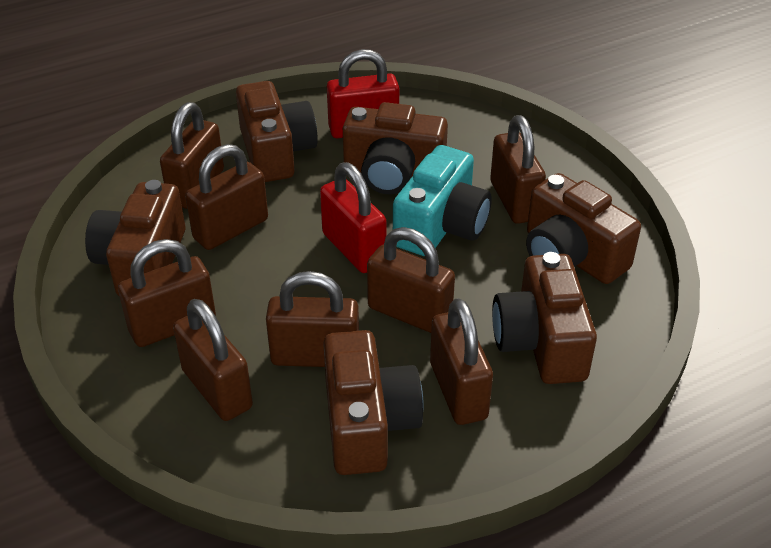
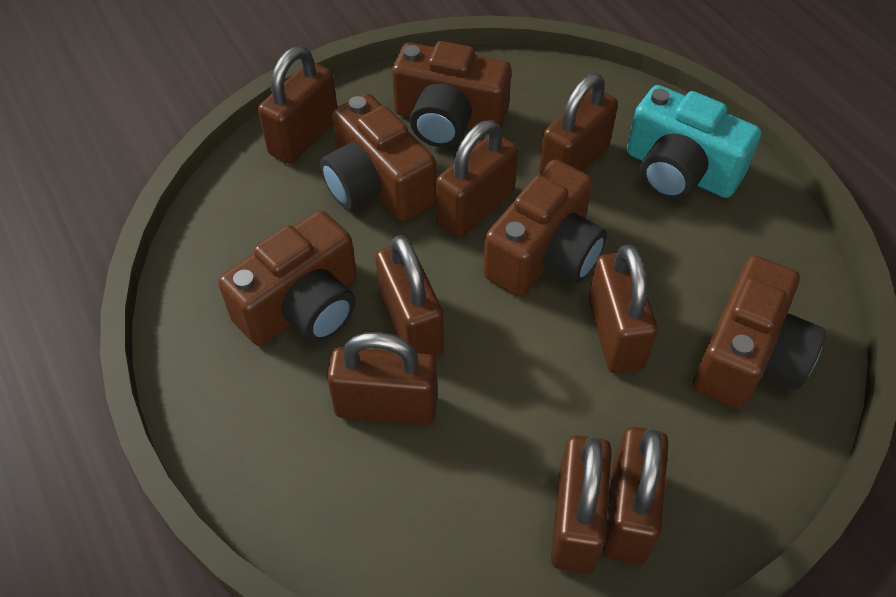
brown camera: [85,180,185,296] [236,81,318,182] [323,330,424,475] [343,102,448,194] [492,252,597,384] [526,173,641,284] = 6 -> [218,210,357,346] [320,94,436,221] [392,41,512,148] [483,160,607,297] [693,255,826,409] = 5
red padlock: [320,162,386,273] [327,49,399,138] = 2 -> none = 0

